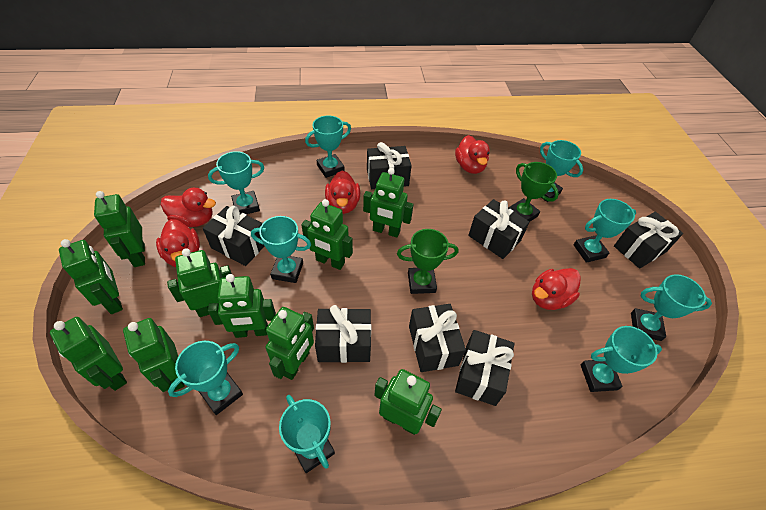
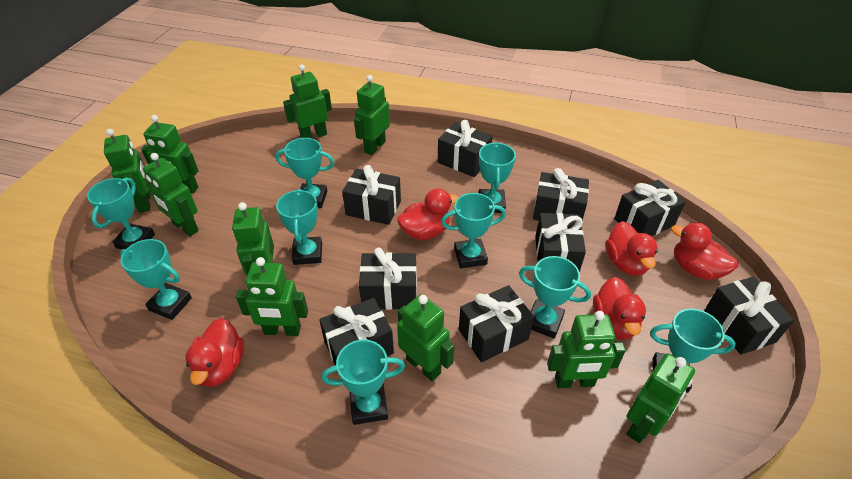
black gift: [203,206,264,266] [315,305,371,363] [367,142,412,189] [409,304,466,372] [455,330,514,406] [468,199,530,259] [614,212,683,269] = 7 -> [319,298,394,365] [342,165,401,225] [359,247,417,310] [438,120,492,177] [459,285,534,362] [533,168,589,221] [535,213,586,272] [614,180,686,236] [704,277,795,355] = 9
green trophy: [397,229,459,294] [509,162,559,222] = 2 -> none = 0

